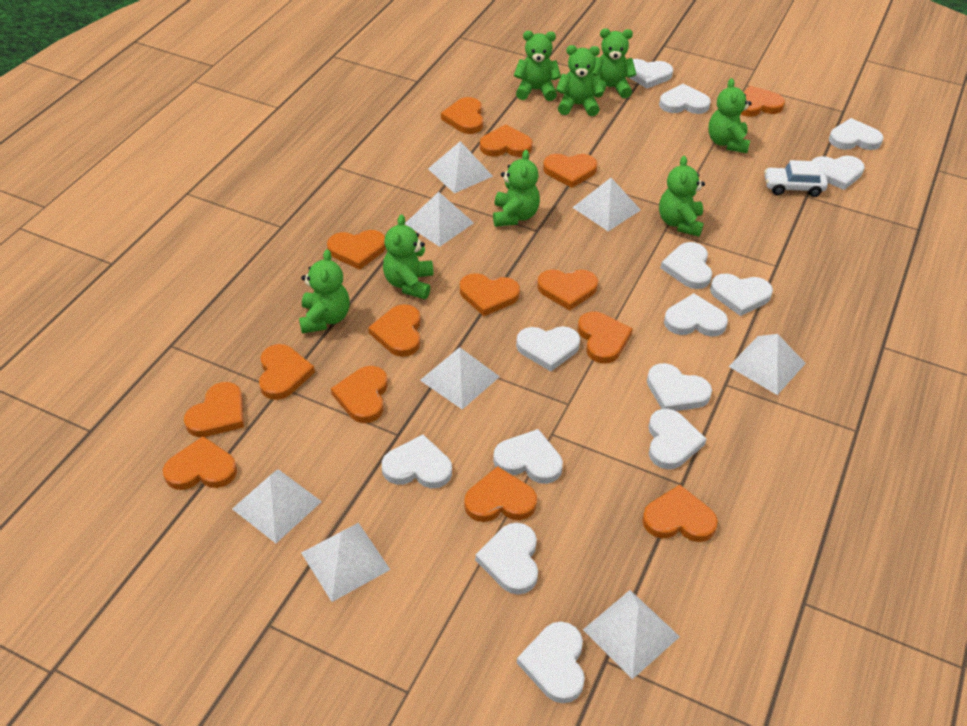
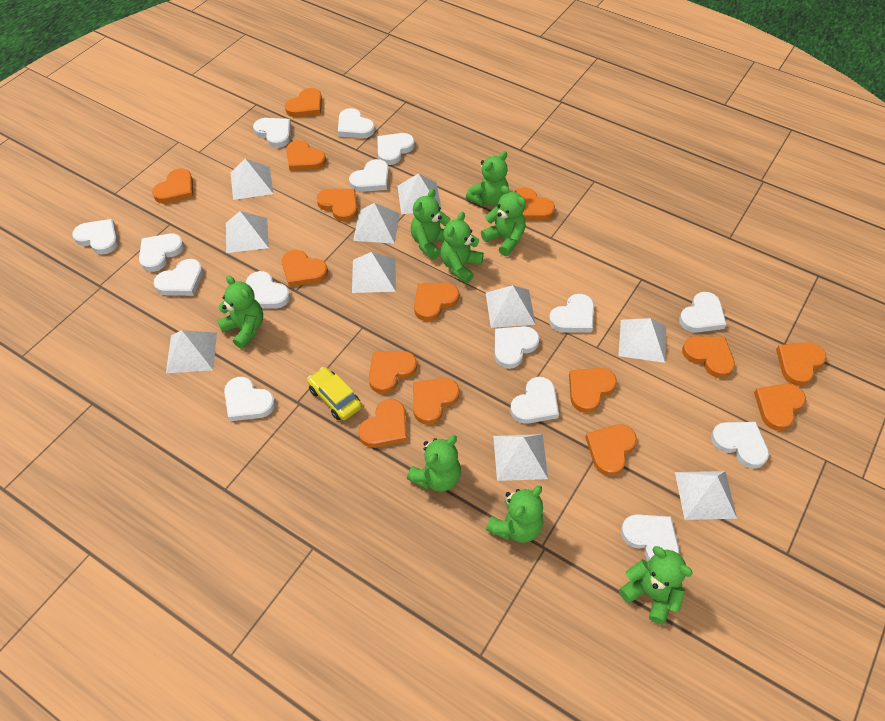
white car: [764,160,828,197] = 1 -> none = 0
white heart: [382,434,452,488] [475,523,538,595] [493,429,563,484] [516,326,580,371] [517,622,585,703] [630,59,673,88] [647,363,712,411] [648,409,706,469] [659,84,711,114] [660,242,712,289] [664,293,728,337] [710,274,773,316] [812,156,865,190] [829,118,883,150] = 14 -> [72,219,118,254] [139,234,184,272] [154,259,203,296] [224,377,275,421] [246,271,290,309] [253,118,291,148] [338,108,375,138] [349,159,389,192] [377,133,415,165] [495,326,540,369] [510,377,559,424] [549,294,594,333] [621,514,679,561] [679,292,727,333] [711,422,769,469] = 15
white pyramid: [232,469,322,543] [301,522,390,602] [405,192,474,247] [420,348,500,410] [428,141,493,193] [572,178,641,231] [583,590,680,679] [728,334,806,395] = 8 -> [166,330,217,373] [226,211,269,253] [230,158,273,200] [352,252,396,293] [353,203,400,244] [397,173,442,214] [486,285,536,328] [493,434,548,481] [618,318,666,363] [675,471,737,520] = 10
yellow car: none = 0 -> [307,367,362,420] = 1

